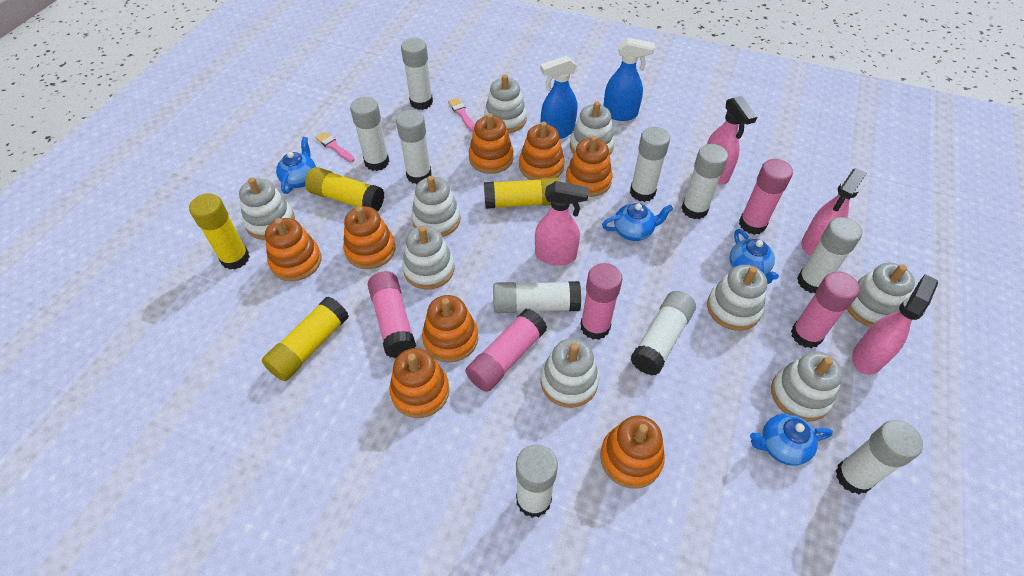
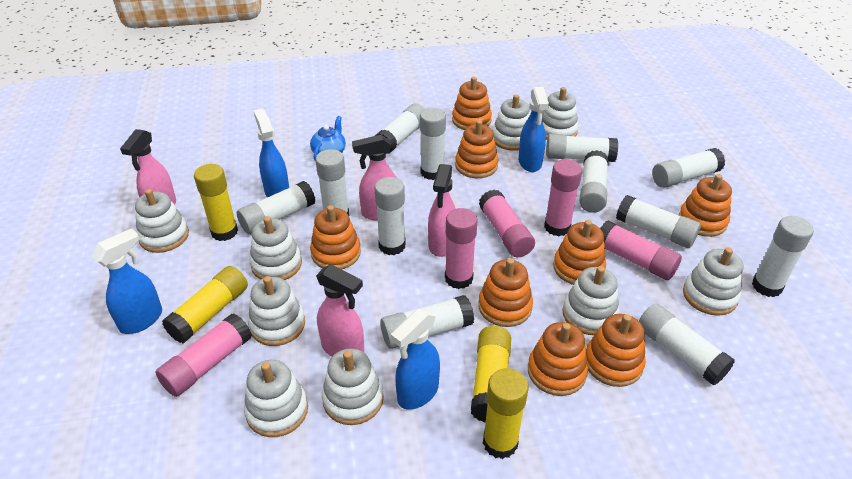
blue spray bottle: [540,56,577,139] [604,38,655,121] = 2 -> [92,228,162,334] [253,108,289,197] [391,309,440,410] [518,87,549,172] = 4
blue teapot: [276,137,316,194] [602,203,673,241] [730,229,779,284] [750,414,833,466] = 4 -> [310,116,346,161] = 1
pink brush: [315,131,355,162] [448,98,475,132] = 2 -> none = 0
white glue stick: [350,97,389,171] [396,110,431,184] [401,38,433,110] [493,281,581,313] [516,445,558,518] [630,127,670,202] [631,291,696,375] [682,144,728,219] [797,217,862,294] [836,420,923,494] = 10 -> [237,181,315,234] [315,149,350,216] [375,103,425,154] [375,177,406,255] [380,295,474,349] [420,108,446,180] [546,134,618,162] [579,150,609,213] [616,195,701,248] [639,304,735,385] [652,148,725,188] [752,216,814,297] = 12

